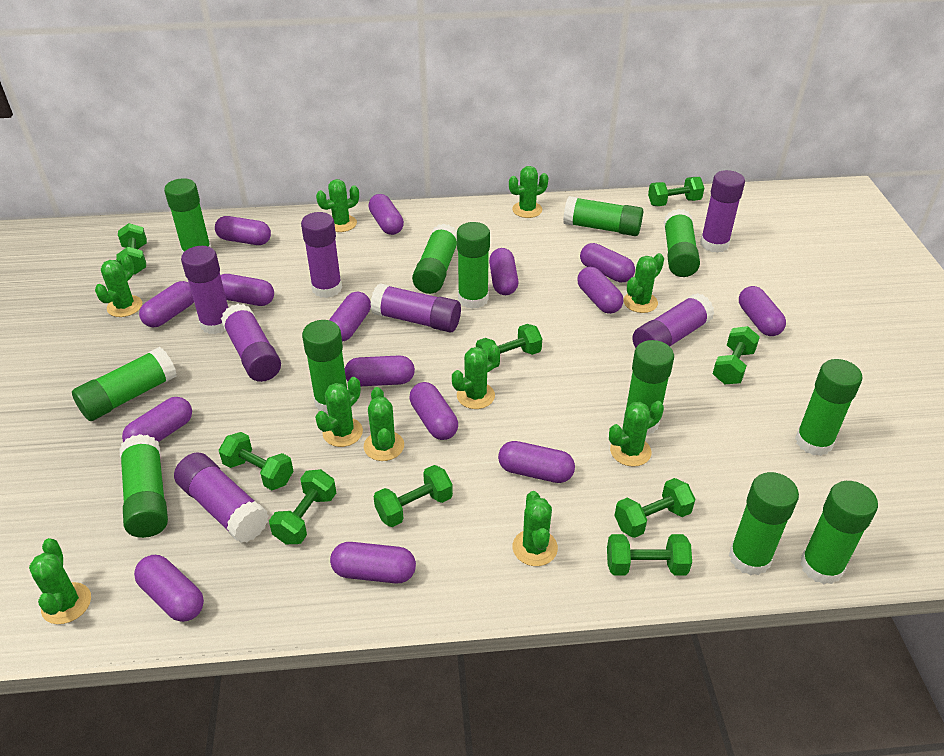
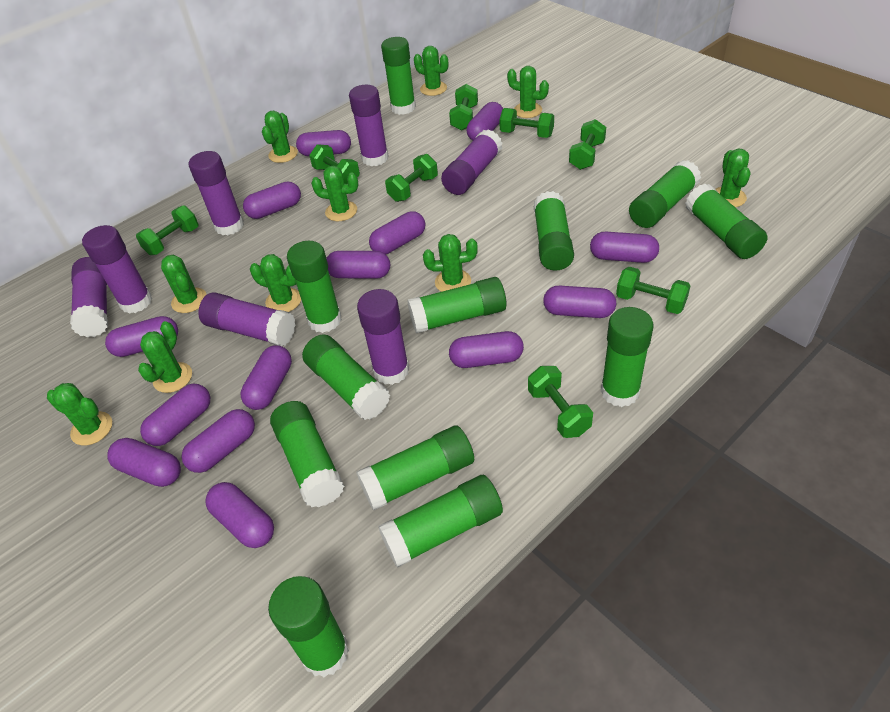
green dumbbell: [116,223,147,275] [219,432,293,490] [269,469,336,544] [373,465,453,527] [476,324,542,368] [607,534,692,576] [614,478,695,538] [648,177,704,206] [713,326,760,384] = 9 -> [136,205,198,255] [309,144,360,184] [385,154,438,202] [449,84,478,131] [499,108,554,138] [528,366,593,438] [569,119,606,170] [616,267,691,314] = 8
purple capsule: [122,397,192,442] [134,555,204,622] [139,281,194,327] [215,216,271,245] [220,274,274,306] [329,292,371,342] [330,542,416,583] [345,355,415,386] [368,194,404,235] [410,382,458,440] [489,248,518,295] [498,441,575,483] [577,267,623,314] [580,243,635,282] [739,286,786,336] = 15 -> [105,316,178,357] [107,438,181,487] [140,384,210,446] [182,409,255,473] [205,482,274,548] [241,345,292,410] [243,181,301,219] [296,130,351,156] [326,251,390,279] [369,211,425,254] [449,331,524,368] [467,102,503,141] [543,286,616,318] [590,232,659,263] = 14

